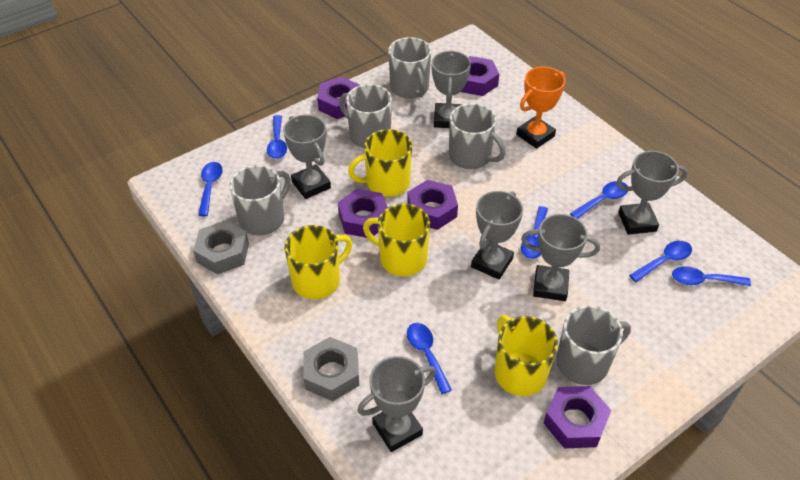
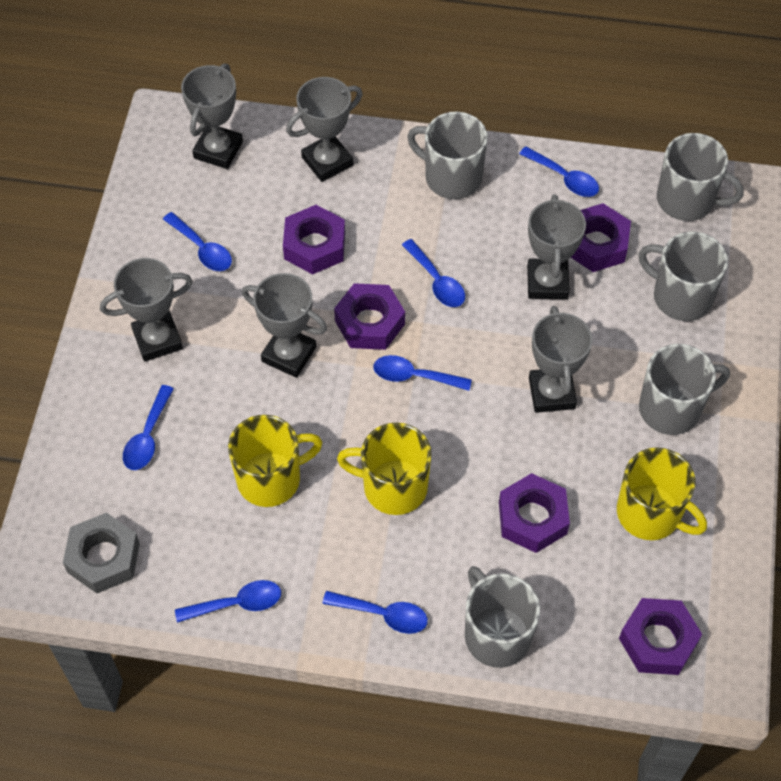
grey nut: [193,220,249,274] [303,337,359,401] = 2 -> [63,513,140,593] = 1
orange trophy: [516,67,566,149] = 1 -> none = 0
yellow mug: [285,225,352,299] [348,129,412,197] [363,204,430,276] [495,315,558,396] = 4 -> [228,415,323,507] [337,423,431,515] [617,448,707,540] = 3

